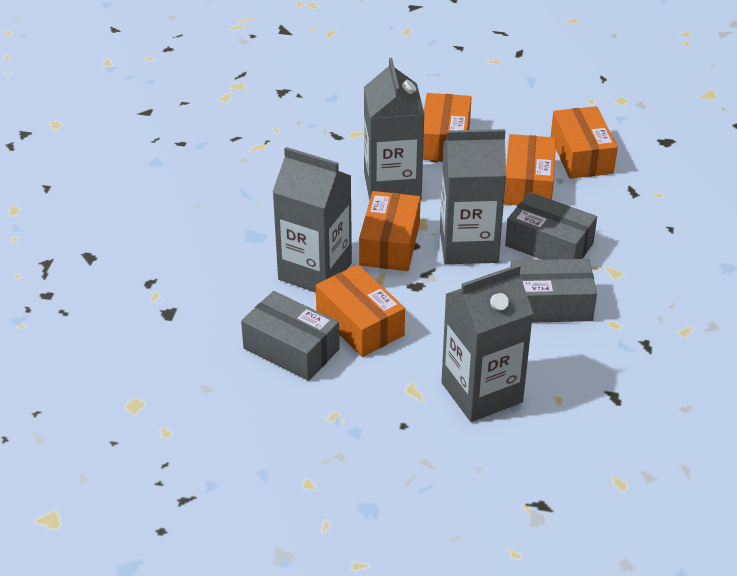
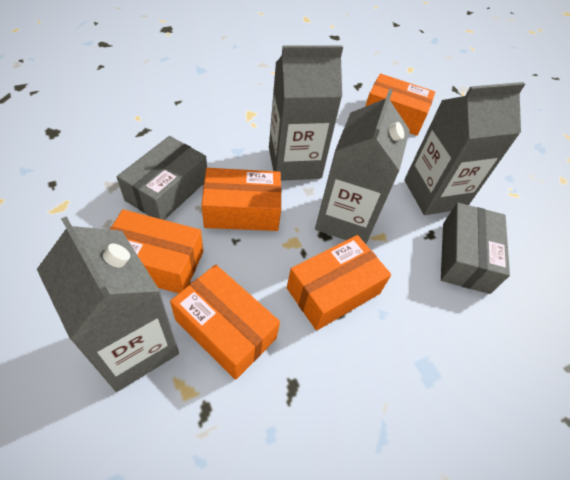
grey box: [241,291,340,381] [505,192,597,260] [510,259,597,323] = 3 -> [117,136,207,220] [441,203,510,294] = 2

